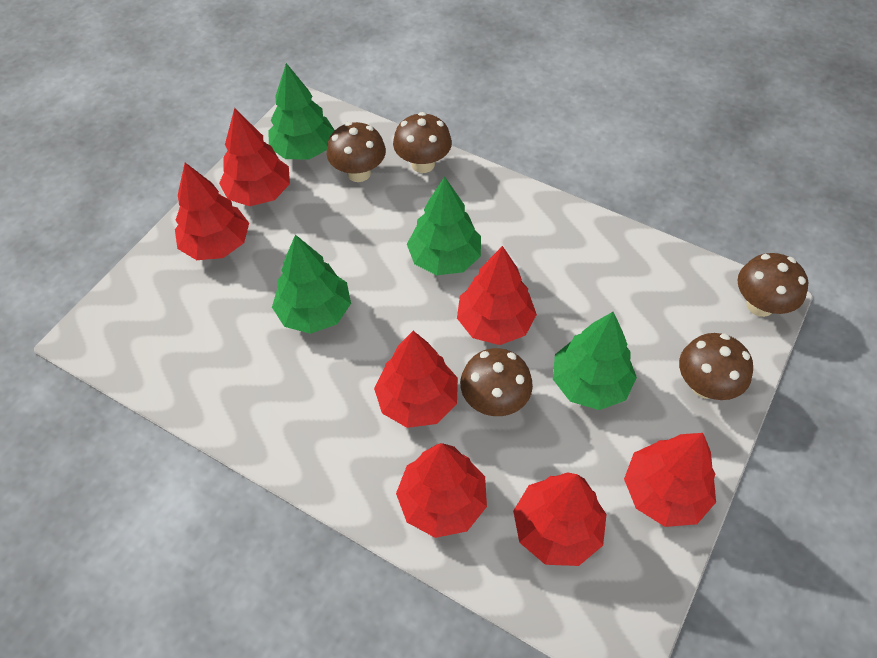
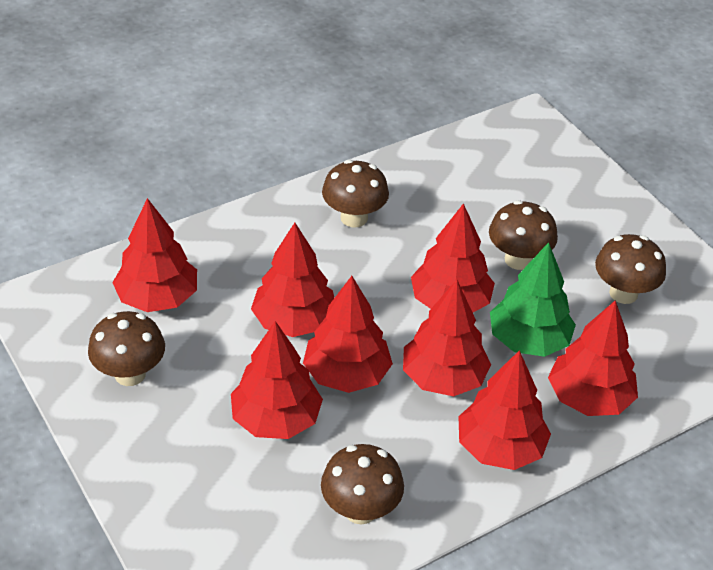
green tree: [268,63,335,160] [272,235,351,334] [407,177,481,275] [553,312,637,410] = 4 -> [490,242,576,357] = 1
red tree: [175,163,249,260] [219,108,290,206] [374,331,458,428] [396,443,487,538] [457,246,537,345] [513,472,607,566] [624,433,716,527] = 7 -> [112,198,197,312] [231,321,323,439] [251,223,334,337] [303,276,393,393] [403,280,491,396] [411,203,495,312] [458,350,551,470] [548,301,638,416] = 8

